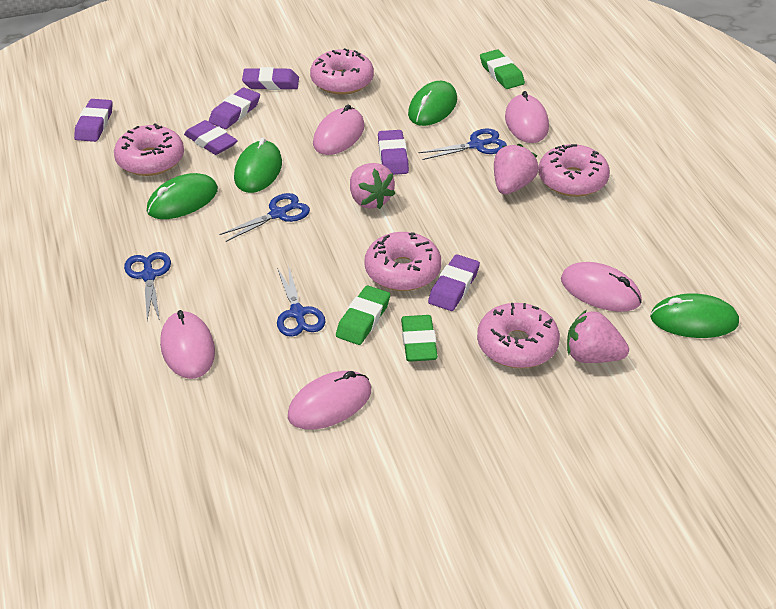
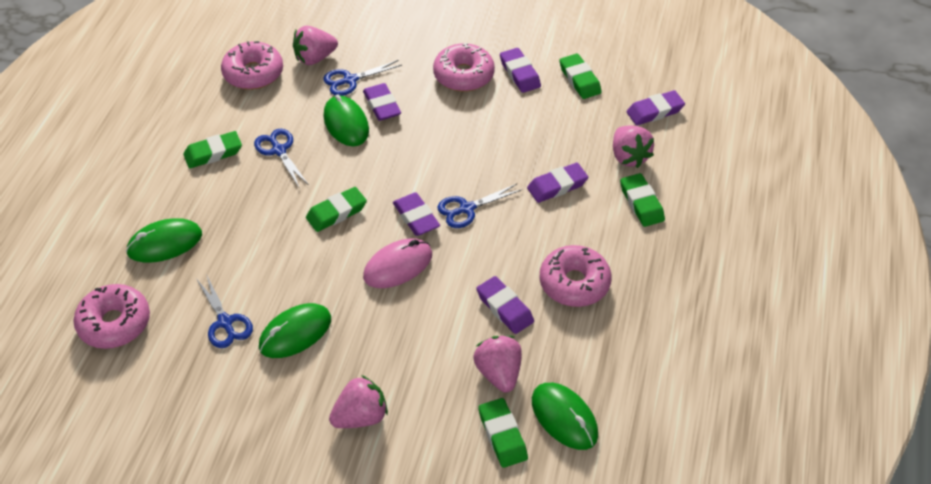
green eraser: [336,285,390,345] [401,315,438,362] [480,50,525,89] = 3 -> [183,131,242,168] [306,187,367,232] [478,398,528,468] [559,54,602,99] [620,173,665,227] = 5
pink donut: [114,124,184,176] [310,48,374,95] [365,232,441,291] [477,303,560,368] [538,144,610,197] = 5 -> [74,284,150,349] [221,41,283,90] [433,43,495,92] [539,245,611,307] = 4
pink mouse: [160,310,215,379] [288,371,371,430] [313,105,365,155] [505,91,549,143] [561,262,642,312] = 5 -> [363,238,432,288] = 1
pink strawberry: [350,163,396,209] [494,144,538,194] [567,310,629,363] = 3 -> [293,26,338,65] [329,375,388,428] [473,335,522,393] [613,125,654,168] = 4

